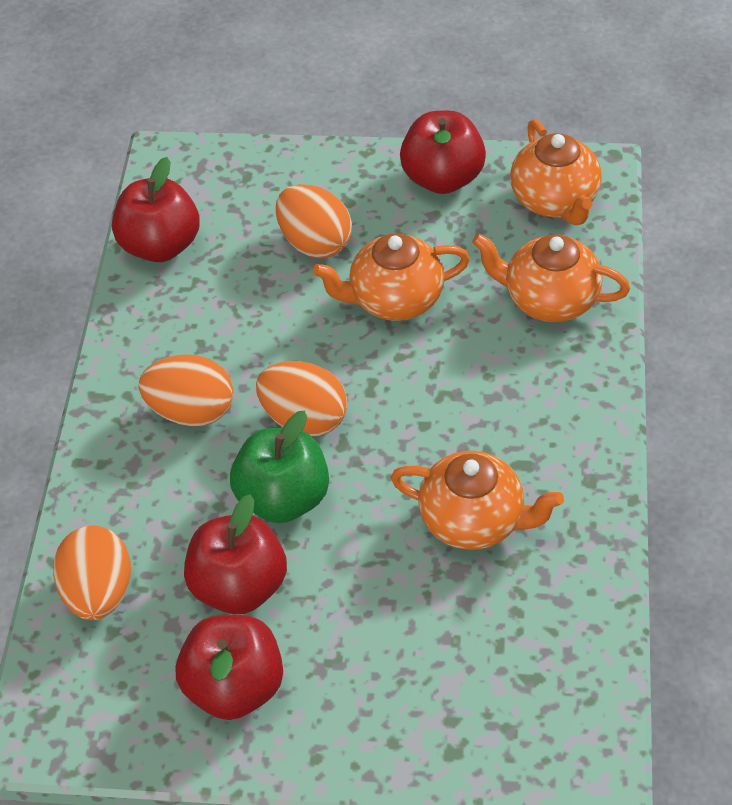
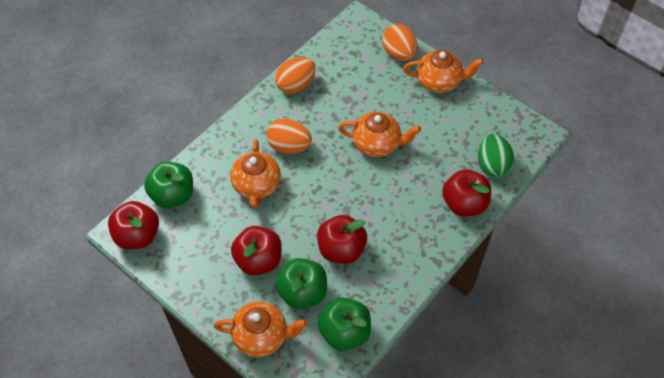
green apple: [230,411,329,523] = 1 -> [144,161,193,208] [275,258,327,309] [318,297,371,351] = 3
green egg: none = 0 -> [478,134,515,179] = 1
orange egg: [53,525,131,620] [139,355,233,427] [256,361,347,437] [276,184,352,258] = 4 -> [266,118,312,154] [275,57,316,94] [382,24,417,61] = 3

